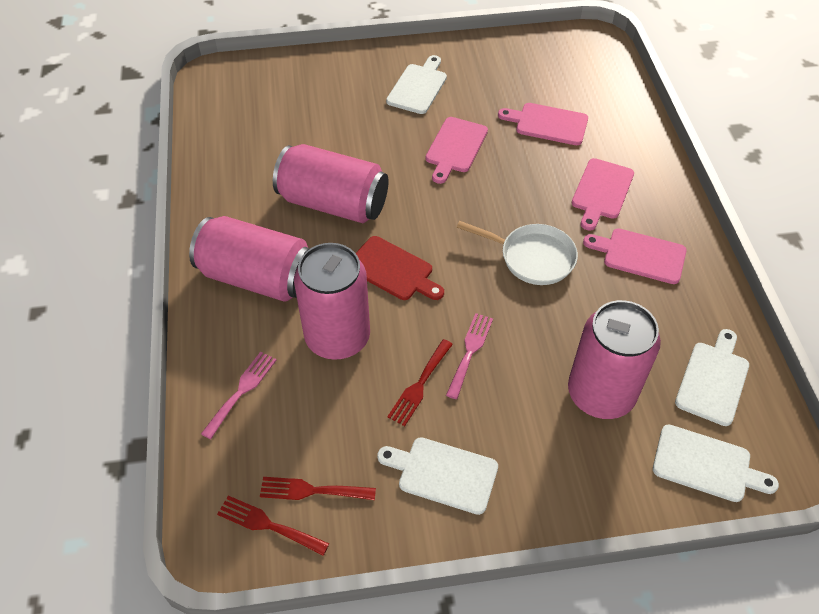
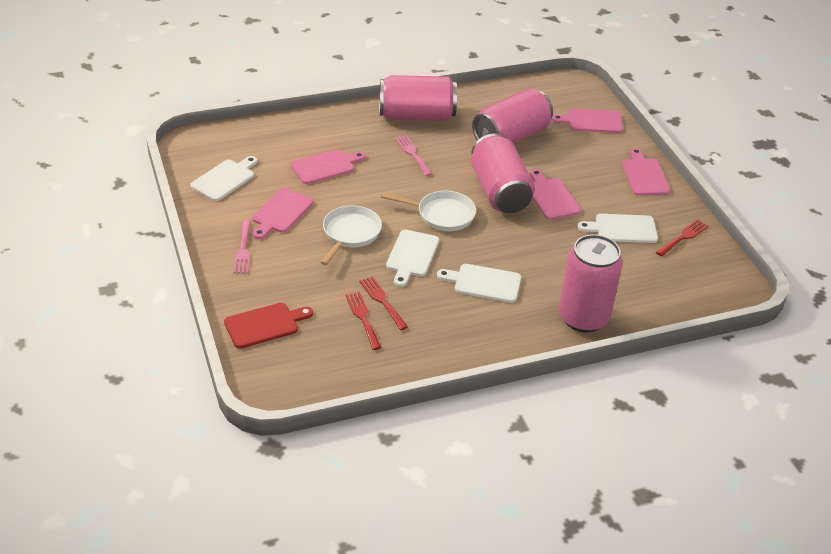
pink cutting board: [426,117,488,184] [498,103,588,145] [572,158,634,231] [583,228,687,284] = 4 -> [252,188,313,239] [291,149,365,184] [530,169,581,220] [552,108,623,133] [622,148,670,195] = 5
white pan: [457,221,578,285] = 1 -> [321,205,382,266] [381,191,476,231] = 2

